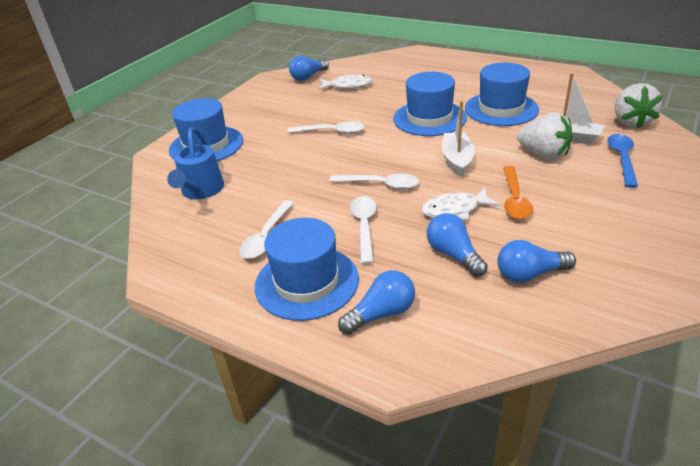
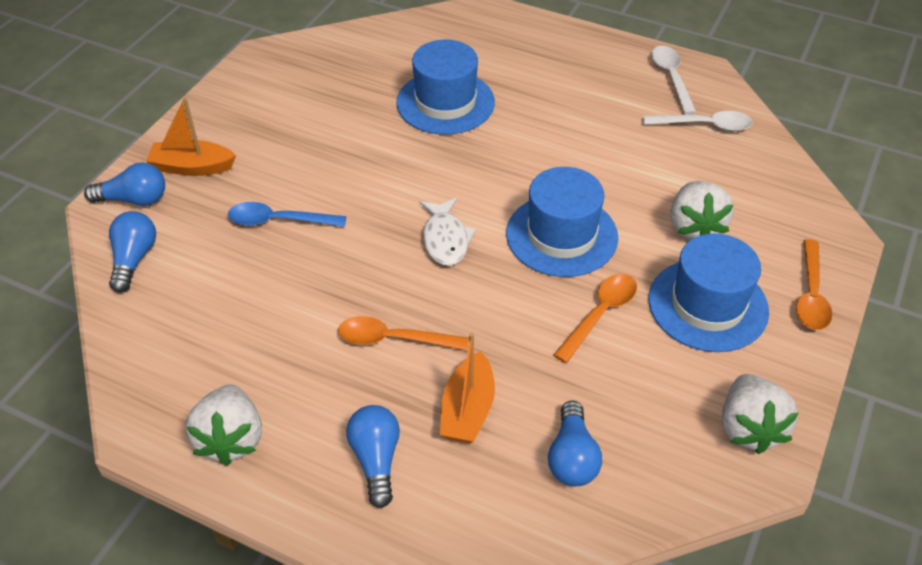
blue hat: [169,98,243,161] [255,218,359,321] [393,72,467,136] [465,62,539,126] = 4 -> [396,40,495,135] [506,167,618,277] [649,233,769,352] = 3
blue watering can: [167,127,224,199] = 1 -> none = 0
orange boat: none = 0 -> [146,98,236,176] [440,333,495,444] = 2
orange spoon: [503,166,533,220] = 1 -> [338,316,469,350] [554,274,637,363] [796,239,832,330] = 3
white boat: [442,101,475,176] [535,73,605,145] = 2 -> none = 0
white fish: [319,74,372,90] [421,188,500,220] = 2 -> [420,198,476,266] = 1
white spoon: [239,200,294,259] [287,121,365,134] [329,173,419,189] [350,196,377,265] = 4 -> [643,111,753,131] [651,46,697,115] = 2
white strawberry: [517,112,573,159] [615,83,663,129] = 2 -> [186,384,262,466] [671,181,734,240] [722,374,798,454] = 3

